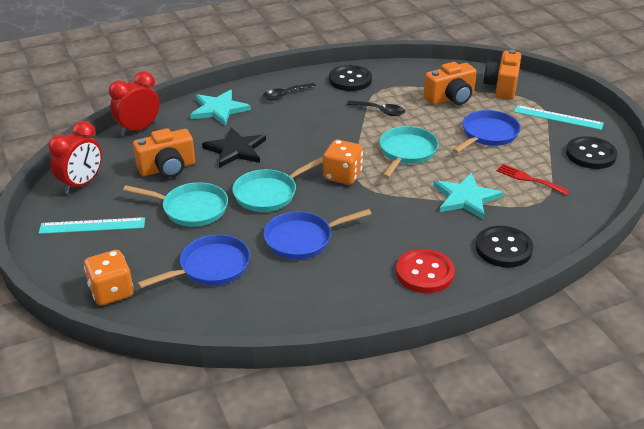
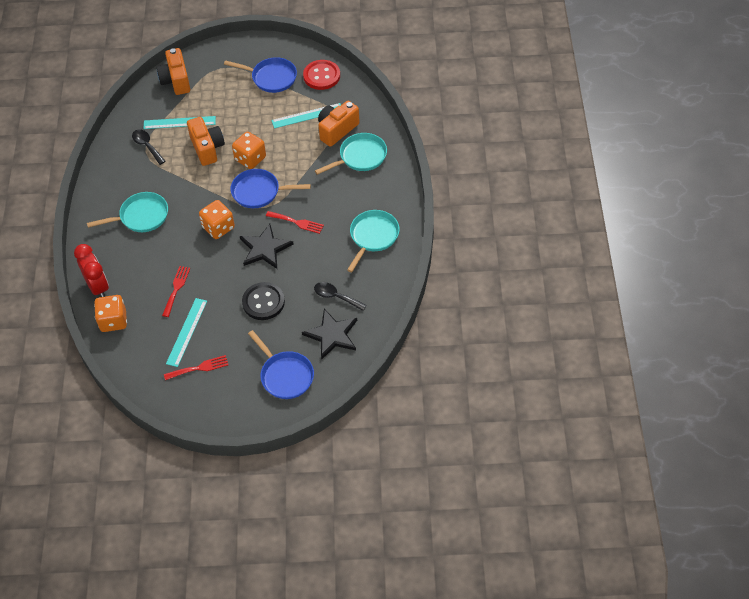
black button: [329,65,372,91] [476,226,533,268] [566,136,617,169] = 3 -> [242,282,285,320] = 1
black star: [202,127,266,168] = 1 -> [240,224,293,269] [302,309,357,360] = 2
orange dice: [84,250,134,306] [323,140,363,185] = 2 -> [94,295,127,332] [199,200,235,239] [232,132,266,169] = 3
red clock: [48,121,102,194] [109,71,159,136] = 2 -> [74,244,109,297] = 1
red fork: [496,164,570,195] = 1 -> [162,266,190,317] [164,355,228,380] [266,211,324,234] = 3
turquoise ruler: [39,217,145,234] [514,105,604,130] = 2 -> [143,116,216,129] [166,298,207,367] [271,103,341,128] = 3
turquoise star: [190,90,251,126] [433,173,503,220] = 2 -> none = 0

